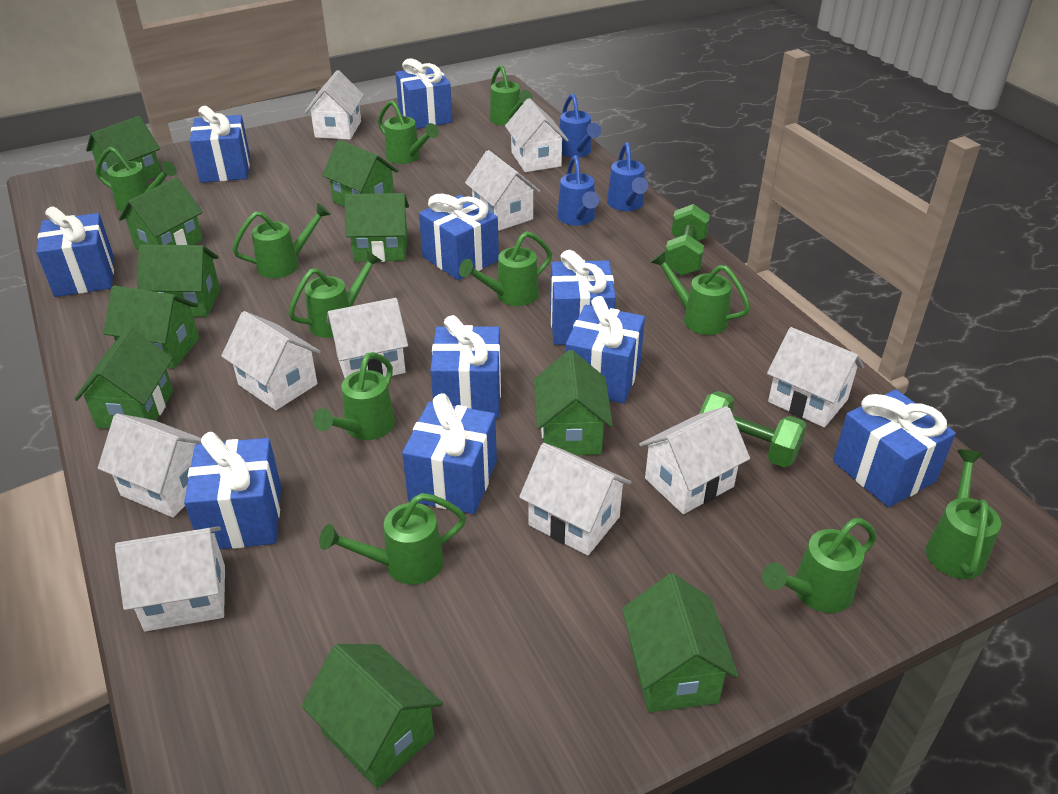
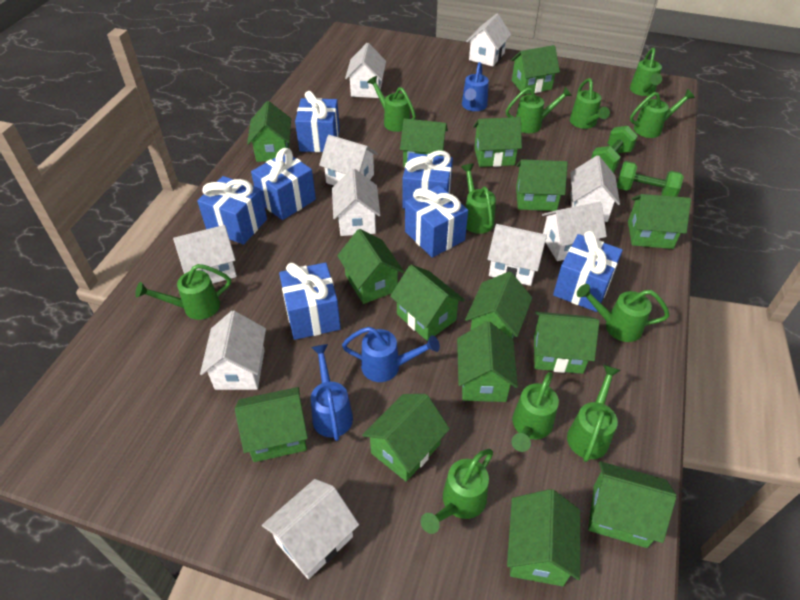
blue gift: [36,206,114,297] [184,432,281,549] [190,106,250,183] [395,58,453,129] [402,393,497,514] [419,194,499,280] [430,315,501,418] [550,250,616,345] [565,296,645,404] [833,389,956,507] = 10 -> [197,176,267,245] [251,148,316,220] [279,262,341,340] [295,91,340,152] [402,150,453,209] [405,185,468,257] [553,231,623,312] = 7
green house: [74,327,173,429] [86,116,161,182] [103,285,199,369] [119,177,203,250] [137,244,220,317] [302,644,443,788] [322,140,399,207] [345,193,409,262] [534,350,613,455] [622,573,738,712] = 10 -> [235,387,308,462] [247,101,291,162] [337,229,404,304] [362,394,450,482] [390,265,465,341] [400,119,448,167] [457,321,518,402] [465,272,532,339] [473,117,522,167] [507,489,580,586] [511,45,560,95] [516,159,568,211] [534,312,599,374] [588,461,677,548] [628,194,691,249] = 15

